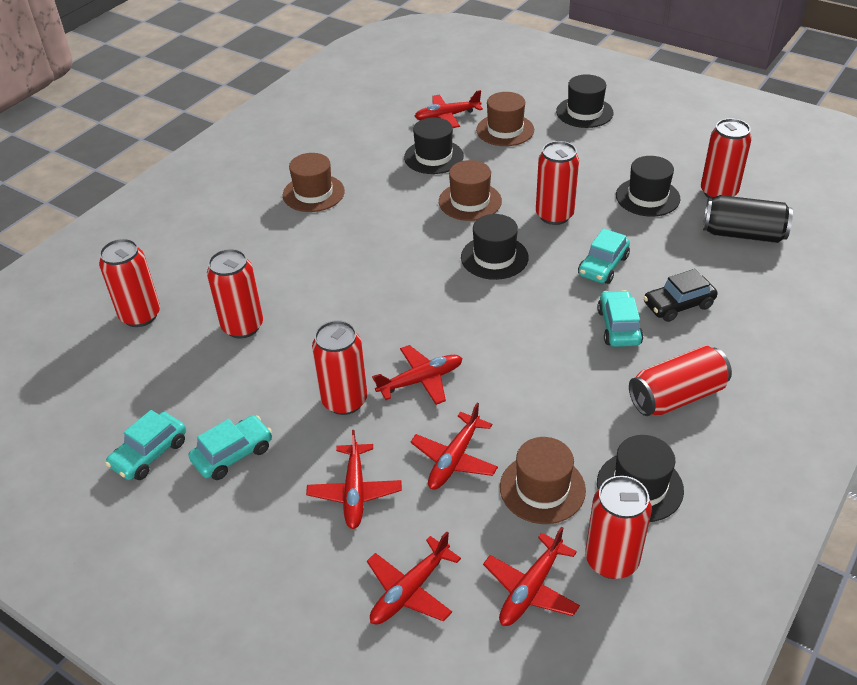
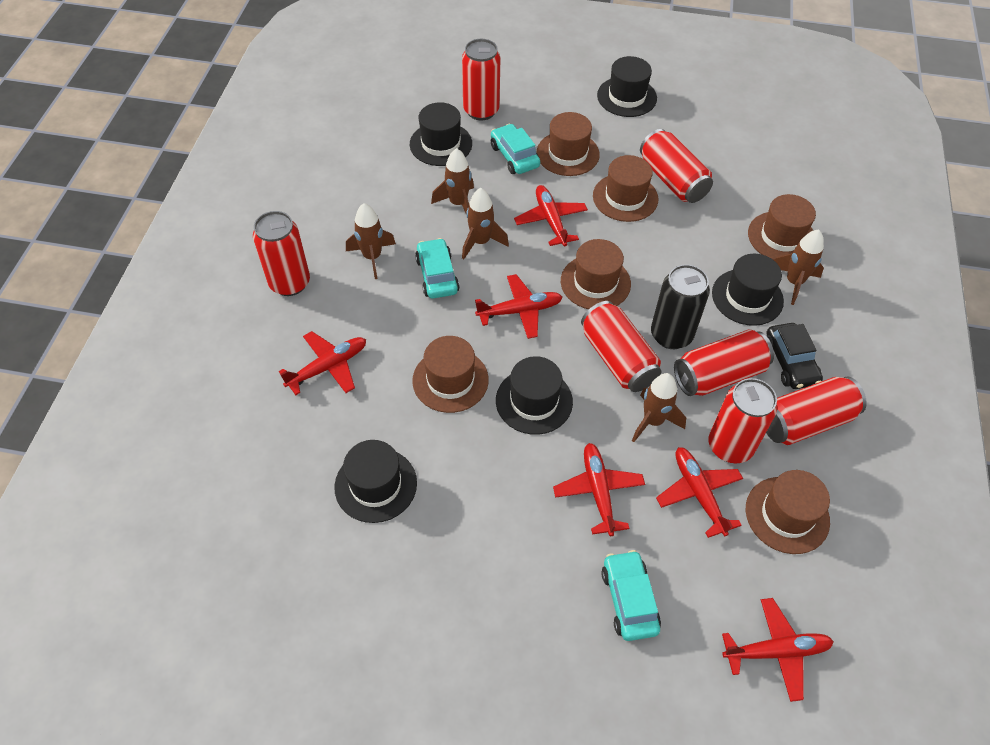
brown hat: [283,153,345,212] [439,160,502,221] [476,92,534,146] [500,437,586,524] = 4 -> [412,336,489,413] [537,112,600,176] [561,239,631,309] [593,155,658,222] [746,470,830,554] [748,194,816,260] = 6
brown rocket: none = 0 -> [346,203,396,279] [431,148,474,213] [462,188,509,259] [632,373,686,442] [774,230,824,305] = 5
turquoise car: [105,410,186,480] [188,415,272,480] [578,228,630,284] [597,290,643,347] = 4 -> [415,238,460,299] [491,124,540,174] [601,550,661,641] = 3

